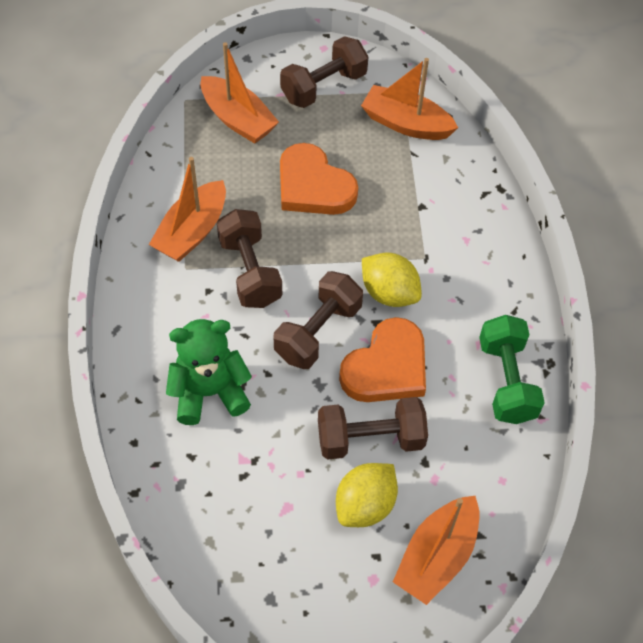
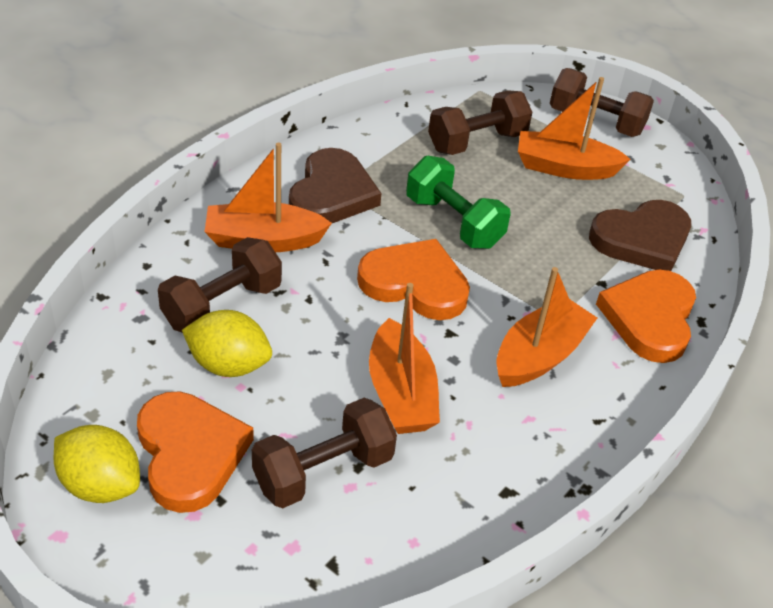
brown heart: none = 0 -> [289,148,381,223] [589,200,691,271] = 2
green teddy bear: [166,319,252,425] = 1 -> none = 0
orange heart: [280,143,358,215] [339,317,426,402] = 2 -> [137,391,254,513] [357,239,470,320] [596,270,696,363] = 3

